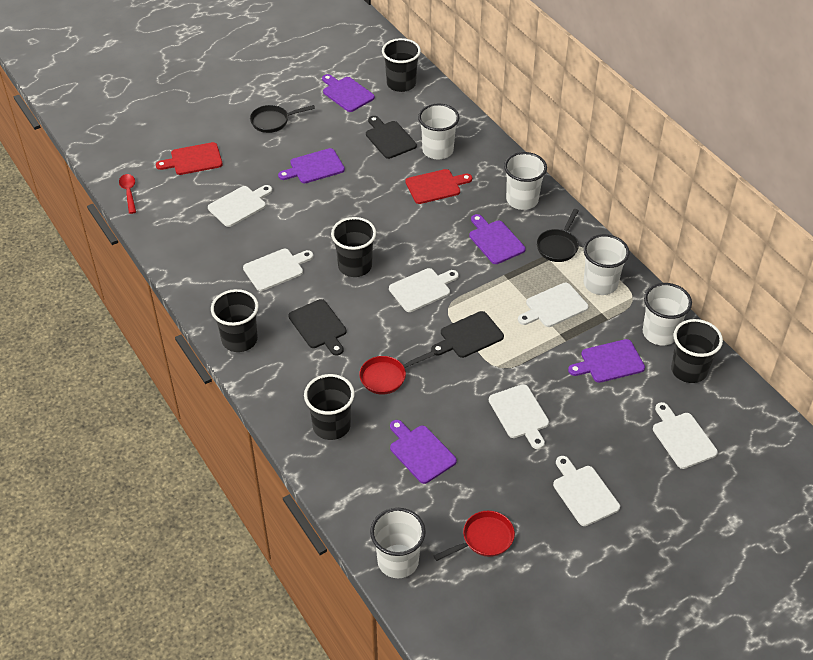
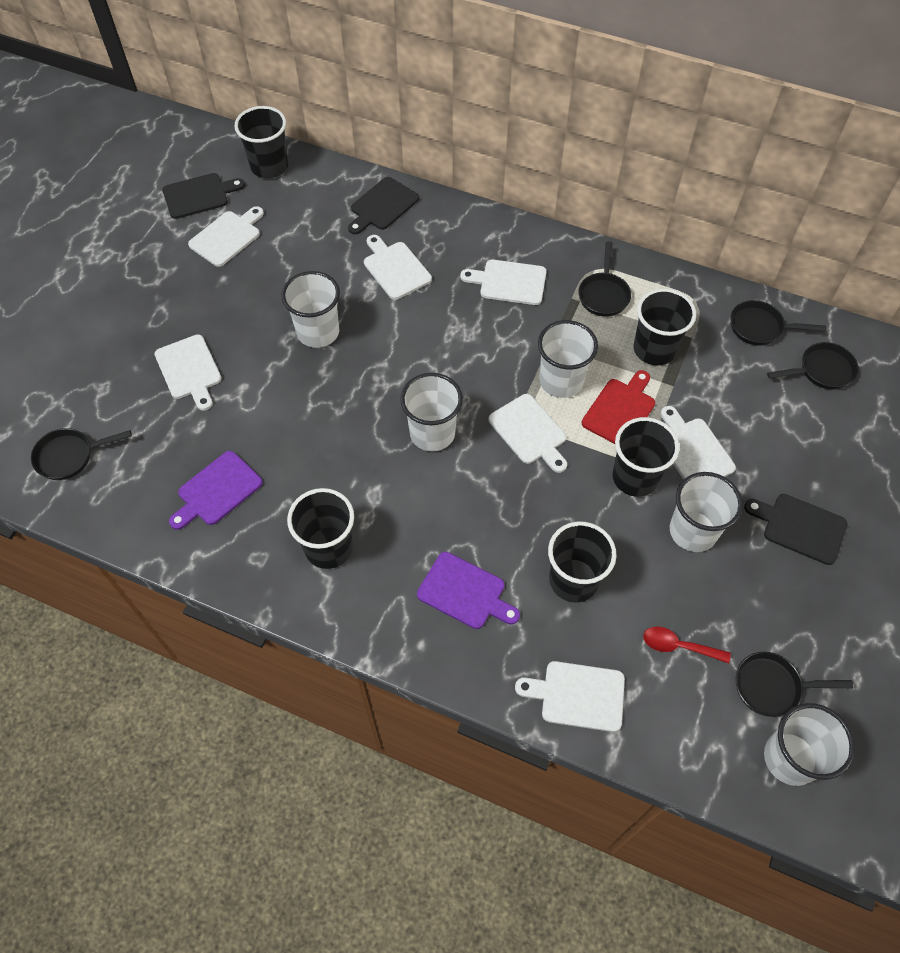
black pan: [250,105,315,133] [536,209,579,262] = 2 -> [31,428,132,480] [578,241,631,317] [730,300,826,346] [736,652,853,717] [767,342,859,390] = 5
purple cutting board: [278,148,345,183] [322,74,375,112] [390,420,457,484] [469,214,525,264] [568,339,645,383] = 5 -> [169,451,263,530] [417,552,520,629] = 2
red cutting board: [156,142,223,175] [405,169,472,204] = 2 -> [582,370,655,444] = 1
red pan: [359,351,435,395] [434,511,515,561] = 2 -> none = 0

